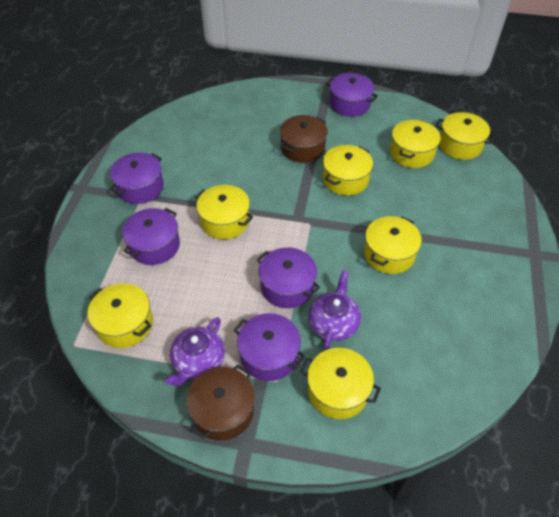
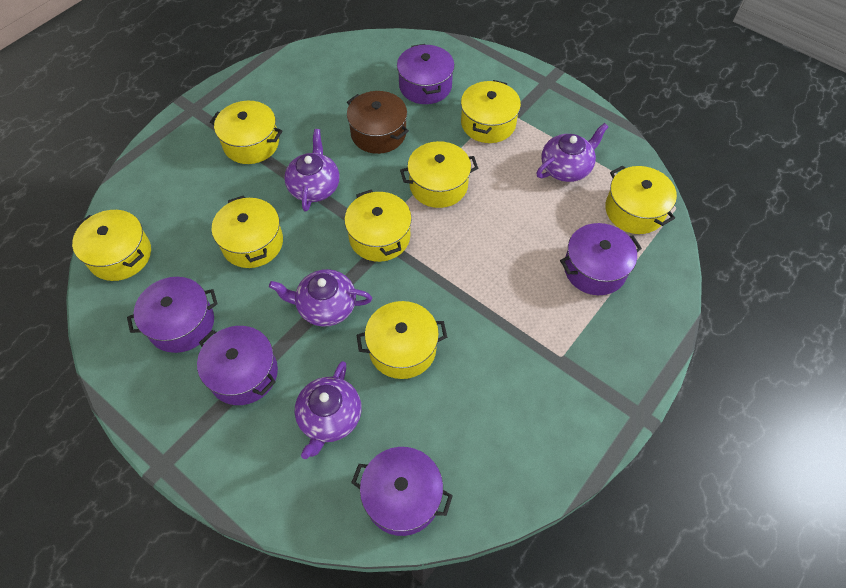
brown pot: [186,364,255,440] [280,115,328,163] = 2 -> [347,91,409,154] = 1
purple teapot: [165,317,225,386] [308,270,361,350] = 2 -> [269,269,372,327] [284,129,339,211] [295,361,362,459] [536,123,609,182] = 4
yellow pot: [88,283,153,348] [195,185,253,239] [300,348,381,419] [323,145,373,195] [364,216,422,274] [390,120,440,168] [436,112,495,160] = 7 -> [72,210,151,281] [210,101,283,164] [212,195,283,268] [344,190,412,262] [356,301,447,379] [400,141,478,208] [461,80,521,143] [605,166,677,234] = 8

